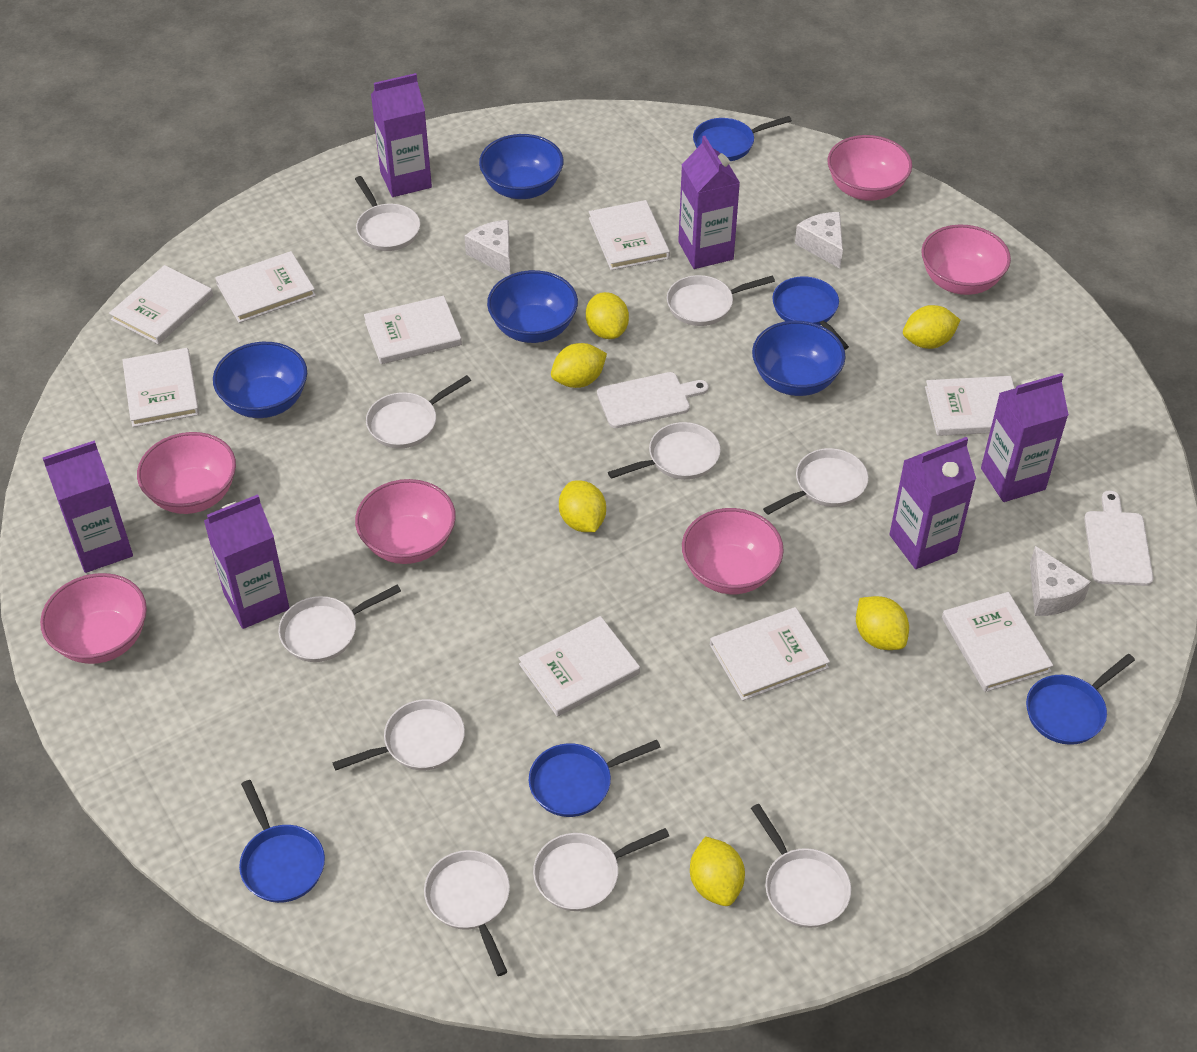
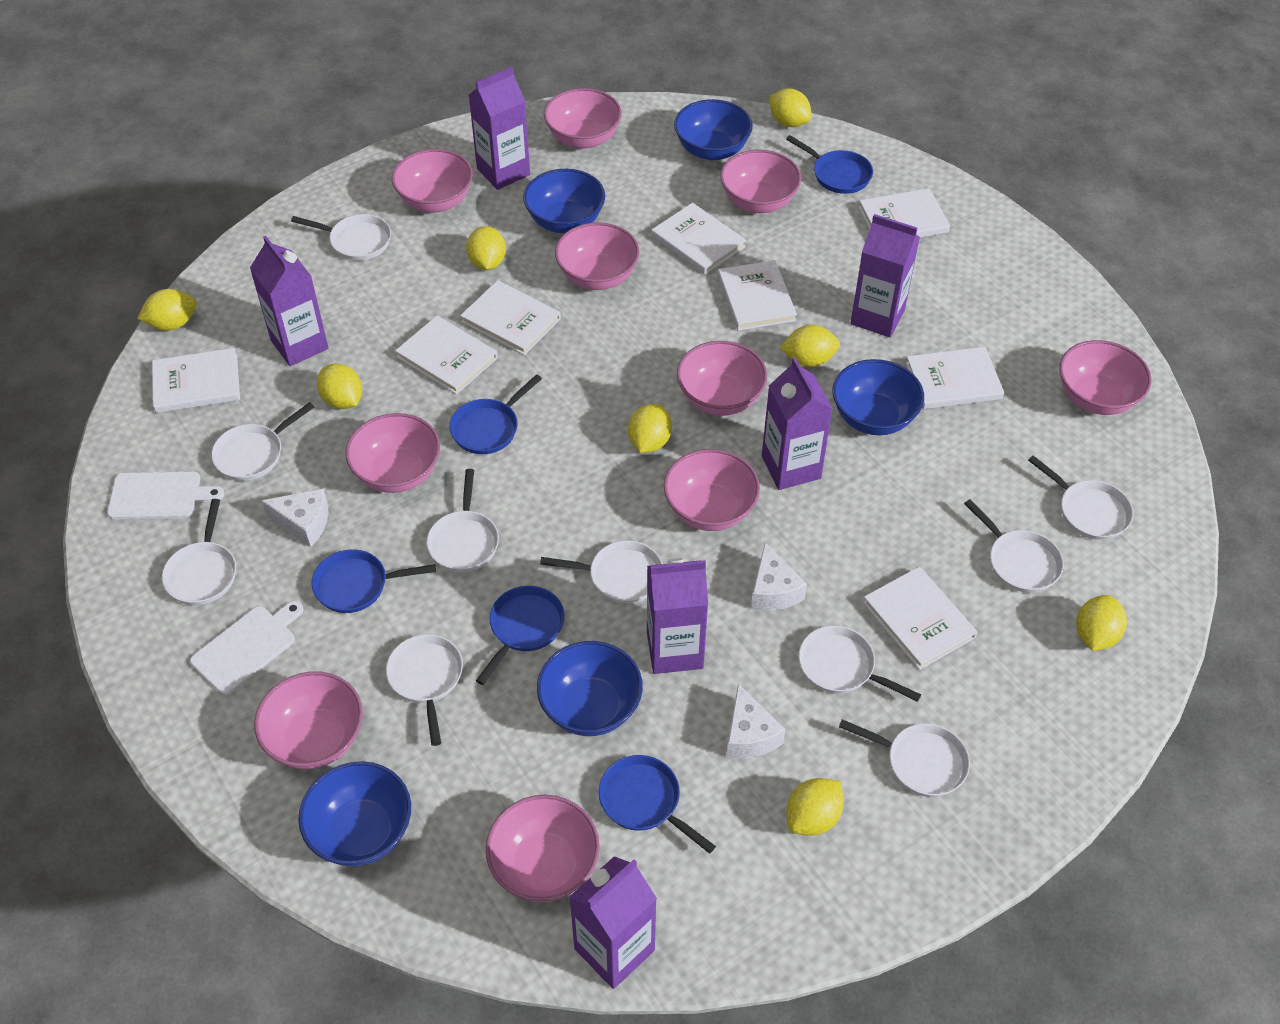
blue bowl: [213,342,307,418] [479,134,564,199] [487,270,578,343] [752,321,846,396] = 4 -> [298,761,411,866] [523,169,605,233] [537,641,643,736] [674,99,753,160] [833,359,924,435] = 5
pink bowl: [40,573,147,664] [137,432,236,514] [355,479,456,564] [682,508,784,594] [827,135,912,201] [921,224,1011,295] = 6 -> [254,671,363,769] [346,413,440,493] [392,149,473,213] [486,795,600,902] [544,88,622,149] [555,222,640,290] [664,449,760,531] [677,341,767,416] [720,150,801,213] [1059,340,1151,415] = 10
white book: [109,265,213,345] [122,348,199,427] [215,251,316,323] [364,296,462,364] [519,616,640,717] [589,200,670,270] [710,607,830,701] [925,376,1015,436] [942,592,1053,692] = 9 -> [152,348,240,413] [395,316,498,395] [460,280,561,355] [652,203,746,275] [718,260,797,331] [859,188,950,238] [863,567,977,670] [906,347,1004,409] = 8
yellow lemon: [551,343,607,388] [559,480,606,532] [586,292,629,339] [690,836,745,906] [856,596,909,650] [903,305,960,349] = 6 -> [137,289,197,330] [317,364,362,409] [466,226,506,270] [628,404,672,453] [770,89,811,127] [780,325,840,367] [787,778,844,836] [1076,595,1127,651] = 8

